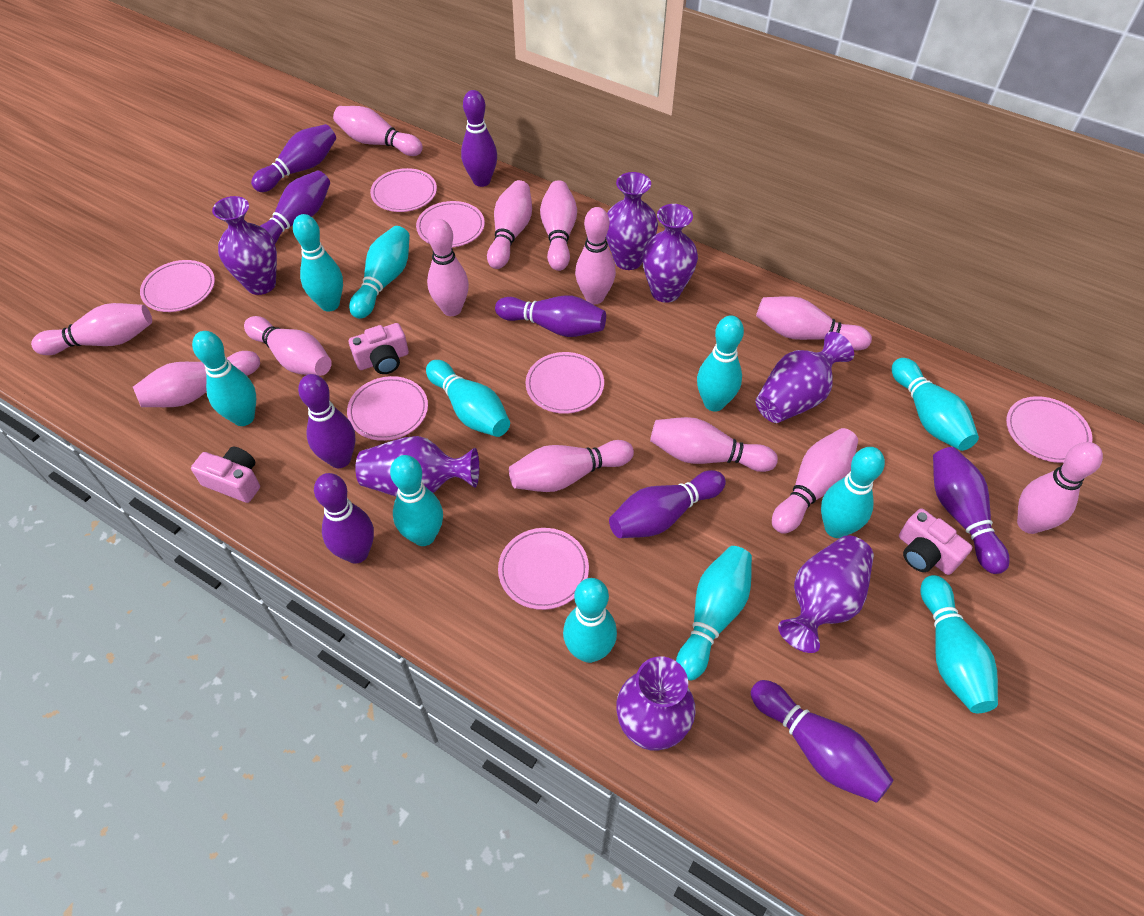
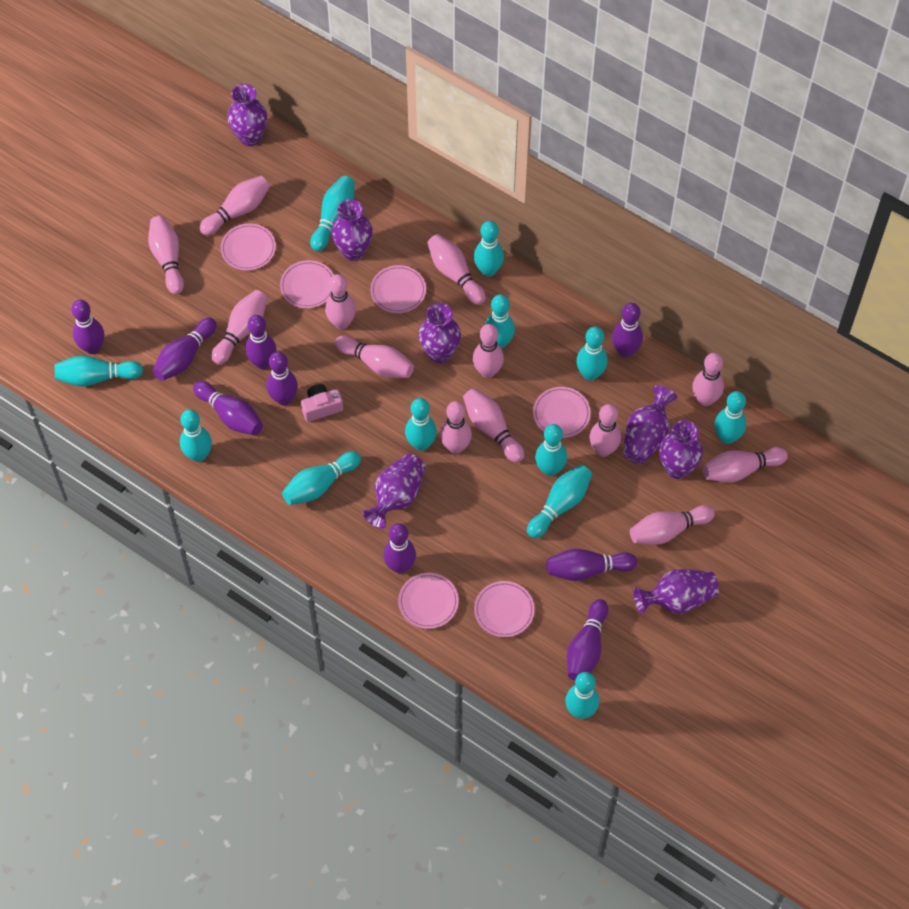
pink camera: [191,446,260,503] [349,323,409,374] [899,508,972,575] = 3 -> [301,384,343,422] = 1
pink plate: [140,260,215,312] [347,376,428,441] [370,168,437,212] [416,201,485,247] [498,528,589,610] [526,352,604,414] [1006,396,1092,463] = 7 -> [220,223,276,271] [280,260,334,308] [370,265,426,313] [398,573,459,629] [474,581,535,637] [533,387,591,438] = 6
turquoise bowling pin: [192,331,256,426] [293,214,343,311] [349,226,410,319] [390,455,443,546] [426,360,510,437] [563,578,617,663] [676,546,752,681] [697,316,744,411] [821,447,885,538] [892,358,979,451] [921,575,998,713] = 11 -> [55,356,143,387] [180,409,212,462] [282,451,361,505] [310,176,355,251] [405,398,437,451] [474,221,504,277] [485,294,515,349] [527,465,592,538] [535,424,567,476] [565,672,599,719] [576,326,607,381] [714,391,746,444] = 12

